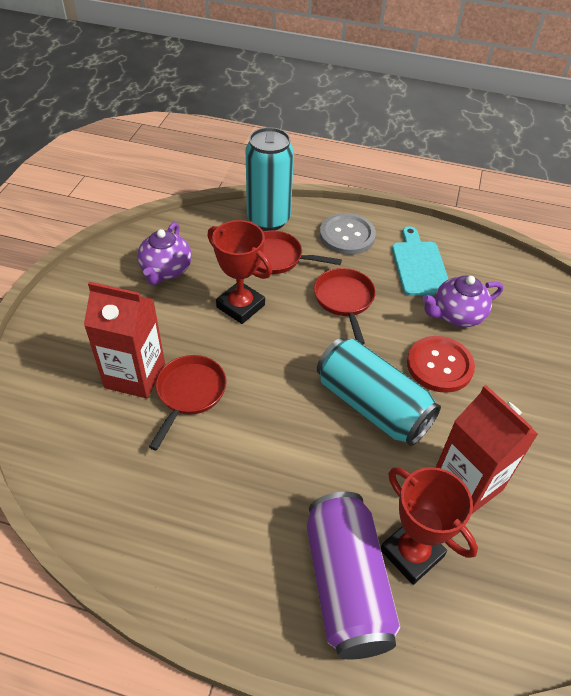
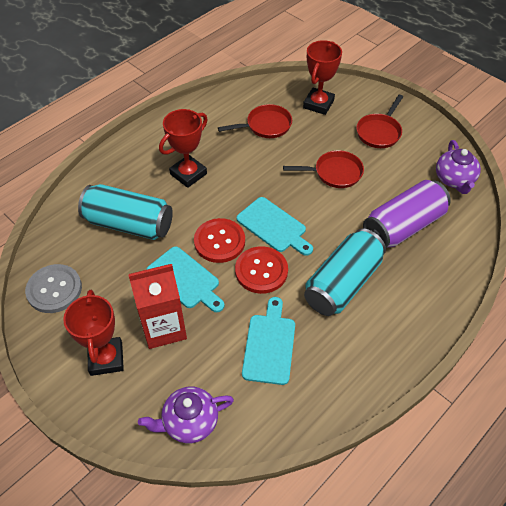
red button: [407,336,475,393] = 1 -> [194,218,245,263] [235,246,288,294] = 2
red carton: [84,282,165,399] [436,385,538,514] = 2 -> [128,264,187,349] = 1
red trophy: [207,220,272,324] [381,467,478,585] = 2 -> [63,290,124,376] [159,109,208,188] [303,40,342,115] = 3
turquoise cutting board: [392,226,448,296] = 1 -> [146,246,225,312] [237,197,313,256] [242,297,295,385] = 3

